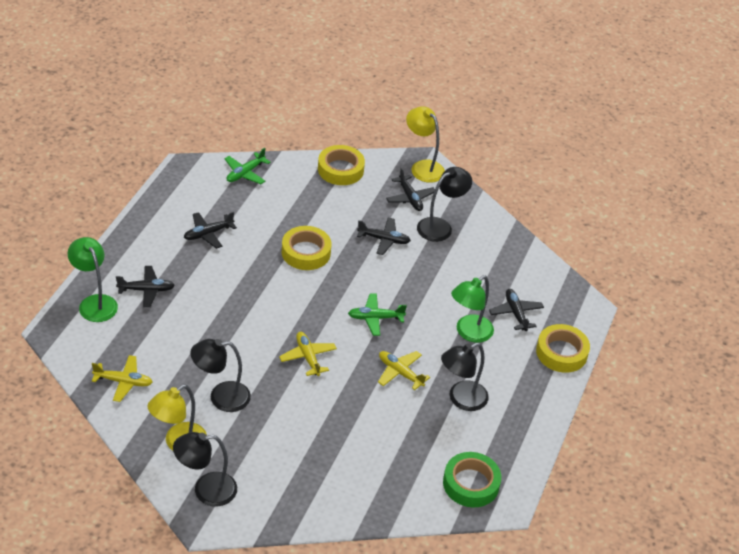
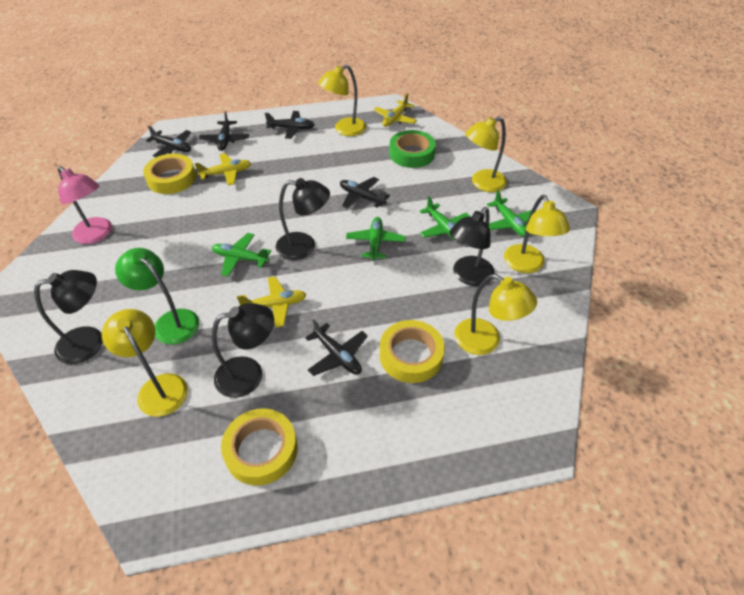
green lamp: [68,237,118,322] [451,275,494,343] = 2 -> [115,248,199,344] = 1
green plane: [224,148,271,184] [348,293,407,336] = 2 -> [212,233,271,277] [346,217,406,261] [419,196,471,241] [487,190,536,237] = 4
pink lamp: none = 0 -> [58,166,112,244] = 1
yellow lamp: [147,385,207,451] [406,106,445,183] = 2 -> [102,309,188,417] [318,65,367,136] [454,274,537,355] [465,117,507,192] [504,195,570,273] = 5

